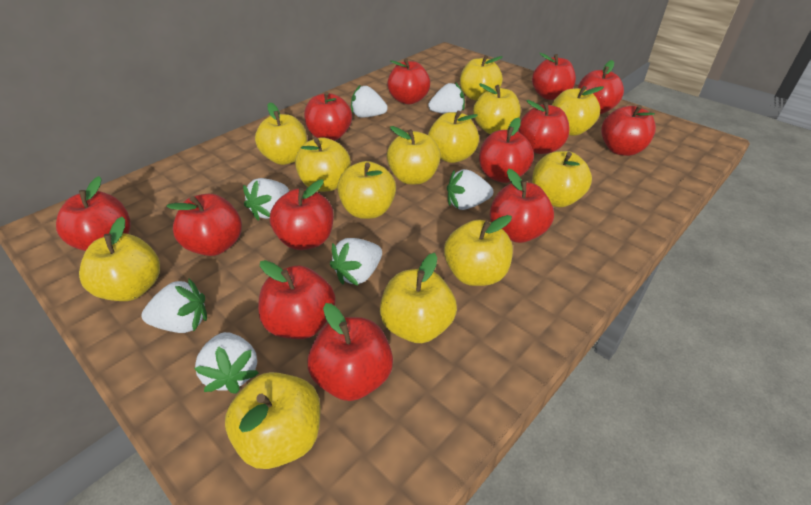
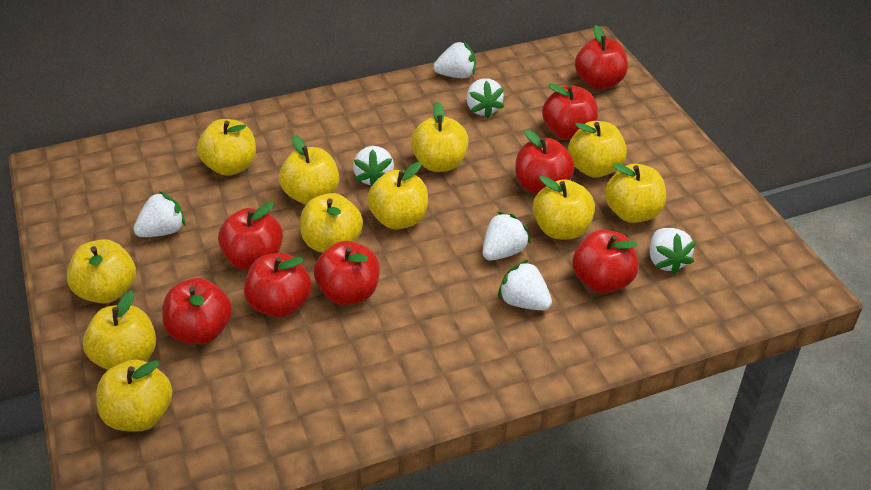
red apple: [56,176,131,251] [166,194,242,256] [258,260,336,339] [270,179,334,250] [304,92,352,141] [308,303,393,401] [387,58,430,105] [479,117,534,183] [490,168,554,243] [518,100,569,154] [532,53,576,100] [578,60,624,114] [601,105,656,156] = 13 -> [162,278,232,344] [218,202,283,270] [244,253,312,318] [314,241,380,305] [516,129,575,194] [542,83,598,140] [573,230,639,293] [575,25,628,89] = 8
yellow apple: [79,217,160,301] [225,372,321,469] [255,103,307,165] [295,137,351,192] [337,161,396,219] [380,253,457,343] [387,126,441,184] [428,111,479,163] [444,215,513,286] [460,55,503,101] [473,83,521,134] [532,151,592,207] [552,86,604,136] = 13 -> [67,239,136,304] [83,290,156,370] [96,359,173,432] [197,119,256,176] [279,135,339,204] [300,193,363,253] [367,162,428,229] [411,102,469,172] [533,176,595,239] [568,121,627,178] [605,163,666,223] = 11

